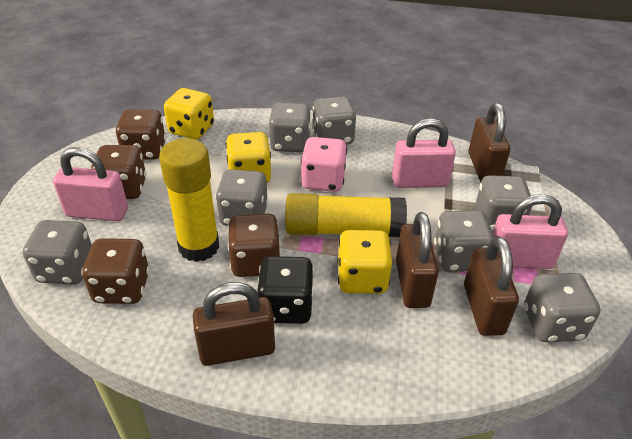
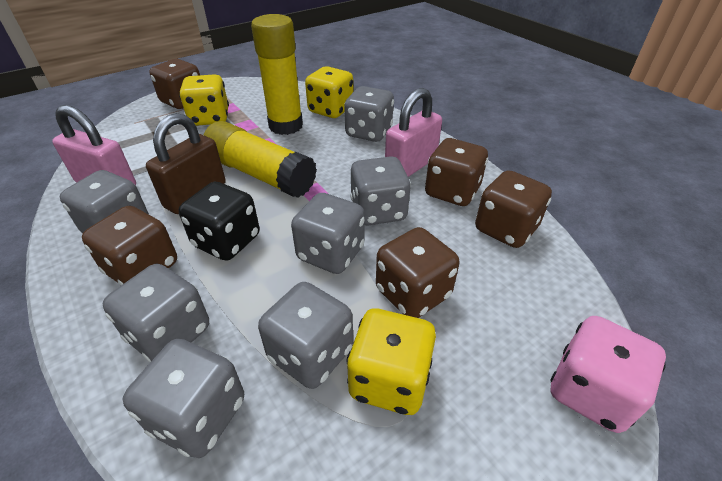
brown dice: [82,238,150,304] [91,145,147,199] [115,109,166,160] [228,214,280,277] = 4 -> [82,206,177,286] [150,59,200,109] [376,227,460,318] [425,138,488,206] [475,170,552,248] = 5
brown padlock: [193,282,275,366] [396,212,439,308] [464,236,519,336] [469,103,510,182] = 4 -> [146,113,226,214] = 1
pink padlock: [53,147,128,221] [392,118,456,188] [493,194,568,269] = 3 -> [52,105,136,185] [385,88,442,177] = 2

